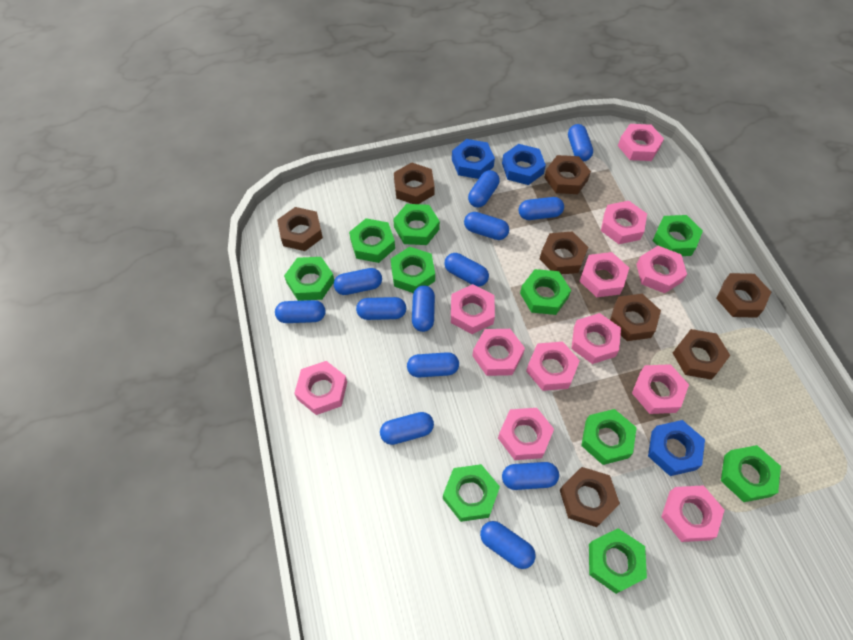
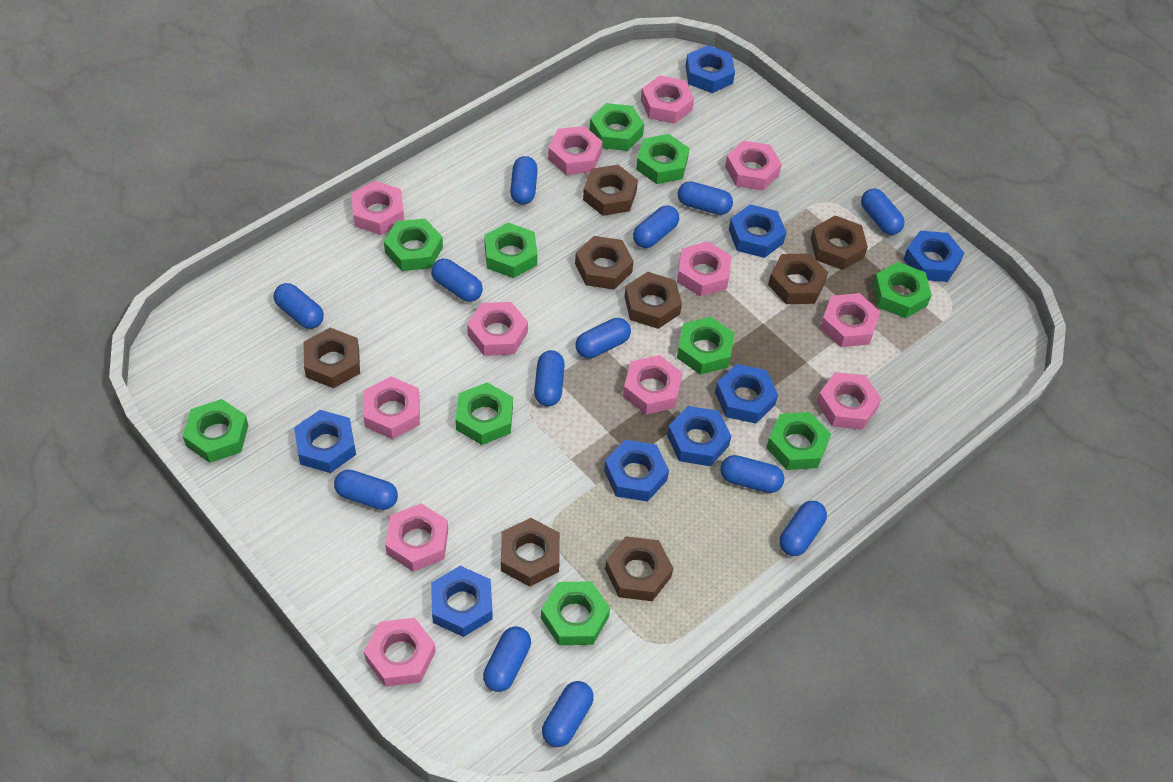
blue nut: [452,139,495,179] [502,144,546,185] [648,420,705,476] = 3 -> [294,410,356,473] [431,566,493,637] [604,440,669,502] [667,406,732,466] [686,45,735,93] [715,364,778,424] [729,204,786,258] [903,231,964,282] = 8

